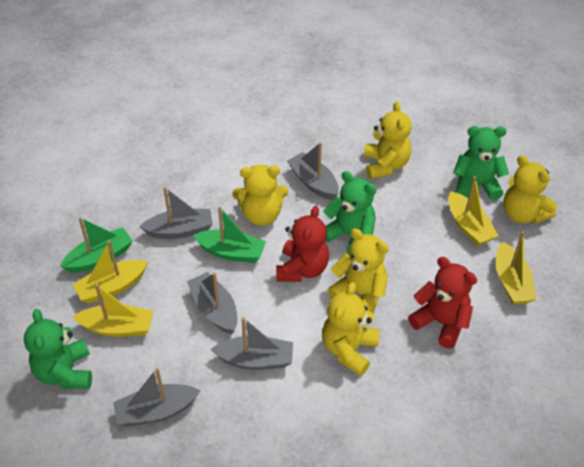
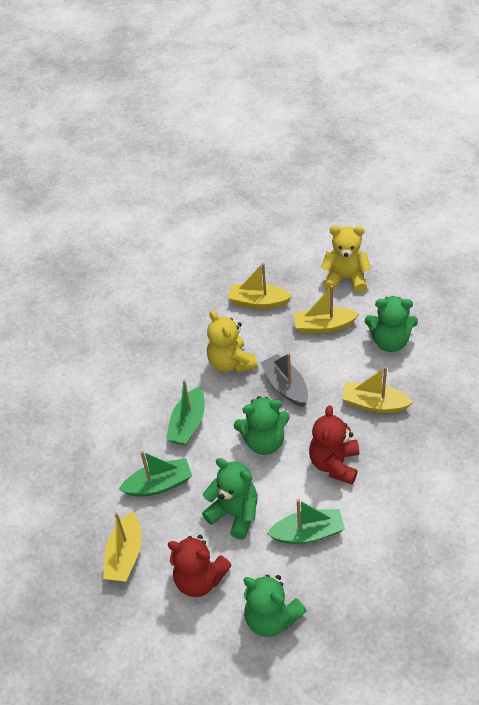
green boat: [60,217,133,273] [193,206,266,263] = 2 -> [119,451,192,497] [166,380,205,445] [267,499,345,544] = 3
green teddy bear: [24,309,92,389] [323,171,377,254] [453,126,509,200] = 3 -> [202,458,258,540] [234,396,290,455] [244,575,306,637] [365,296,418,352] = 4
grey boat: [113,368,200,426] [139,187,213,239] [187,272,237,334] [211,317,293,370] [287,142,339,200] = 5 -> [261,353,308,407] = 1
yellow teddy bear: [232,164,289,226] [322,282,380,376] [328,228,389,313] [364,101,412,179] [503,155,557,224] = 5 -> [207,310,258,373] [321,226,371,293] = 2

